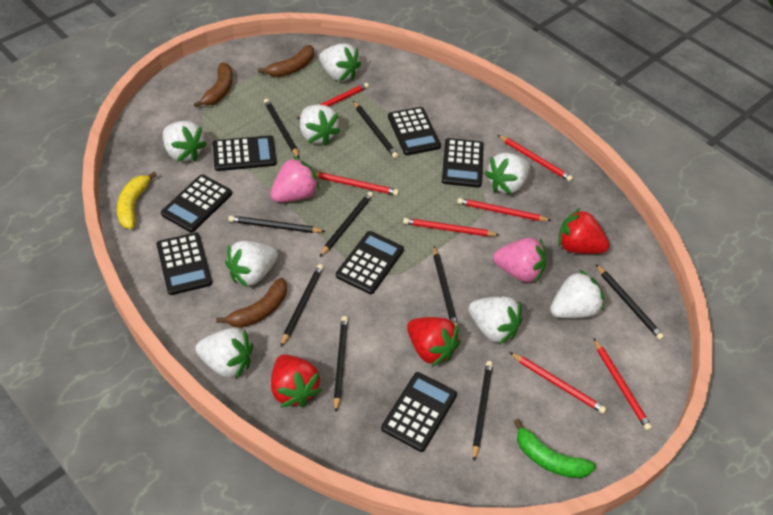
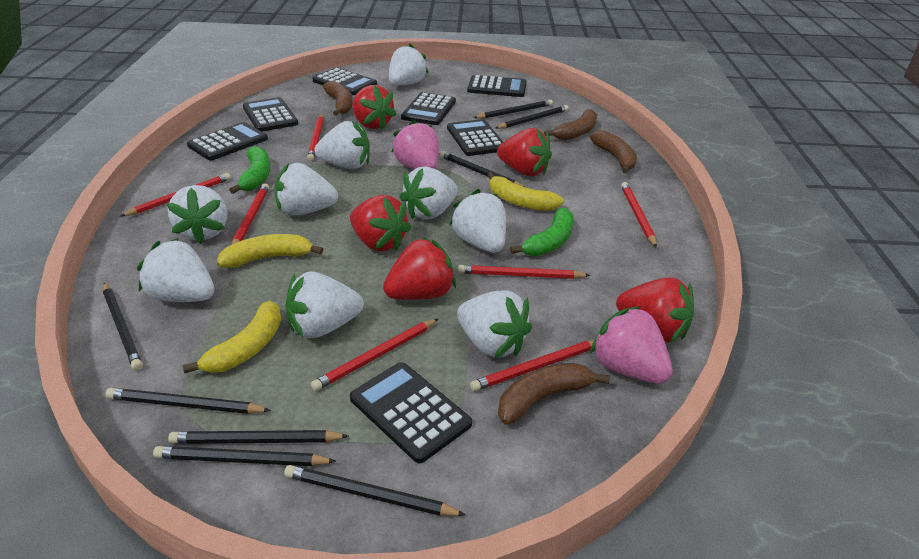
black pencil: [228,216,326,233] [264,99,299,158] [281,264,324,347] [320,192,373,257] [333,316,348,412] [353,101,399,158] [433,246,458,326] [472,361,493,461] [596,265,664,340] = 9 -> [103,283,143,371] [106,388,271,414] [153,446,336,466] [168,430,349,444] [284,465,466,516] [440,151,524,187] [474,100,553,119] [496,105,569,129] = 8
brown banana: [194,63,233,107] [216,278,287,328] [258,45,314,77] = 3 -> [323,81,353,116] [498,363,610,425] [544,109,597,140] [590,131,637,173] = 4
green banana: [514,419,596,478] = 1 -> [229,146,270,194] [510,208,574,256] = 2
red strawberry: [271,354,322,407] [407,317,460,367] [558,208,609,254] = 3 -> [350,195,411,251] [352,85,397,130] [383,237,456,300] [497,128,552,176] [616,277,694,343] = 5
white strawberry: [163,121,207,162] [195,328,253,379] [225,241,278,288] [300,105,340,146] [319,43,361,81] [469,296,522,345] [485,153,530,195] [550,270,604,318] = 8 -> [137,238,215,302] [167,185,227,244] [274,163,338,216] [286,272,364,338] [314,121,370,169] [389,44,428,85] [400,166,458,220] [450,189,506,253] [457,290,532,358] = 9
yellow banana: [117,171,157,229] = 1 -> [183,301,281,373] [217,234,323,268] [487,172,564,211] = 3

